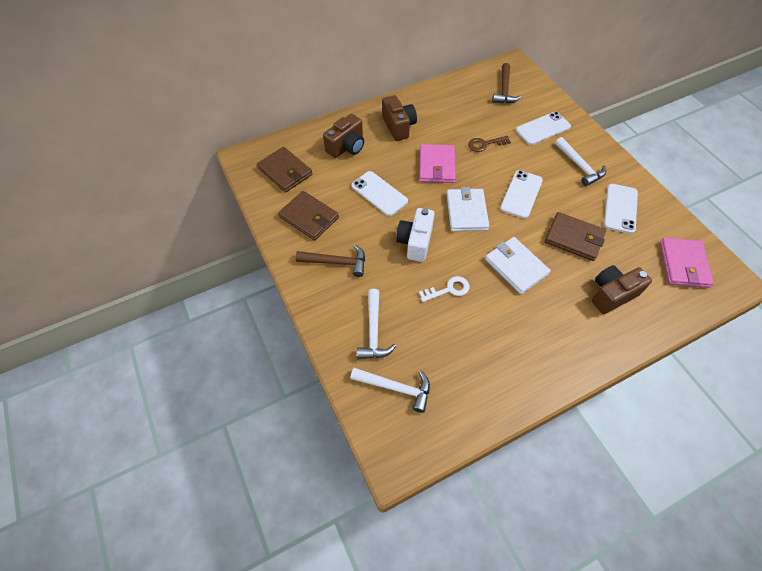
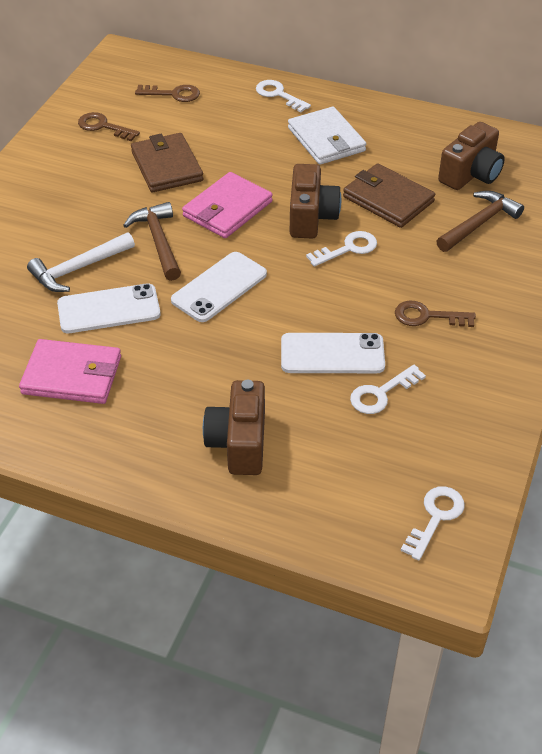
brown key: [468,136,511,152] = 1 -> [78,112,140,141] [135,85,200,102] [395,301,476,327] = 3
brown wallet: [257,147,313,192] [278,191,339,240] [545,212,606,261] = 3 -> [131,133,203,192] [343,163,435,228] = 2
white camera: [396,208,434,262] = 1 -> none = 0
white hammer: [350,368,430,413] [357,289,396,359] [555,137,606,186] = 3 -> [27,232,135,292] = 1
white key: [419,276,470,302] = 1 -> [256,80,311,113] [306,231,377,267] [350,365,426,414] [400,486,464,561] = 4
white phone: [352,171,408,216] [500,170,543,219] [516,112,571,145] [604,184,638,234] = 4 -> [57,284,161,333] [171,252,267,322] [281,333,385,373] = 3
white wallet: [447,187,489,231] [485,237,551,294] = 2 -> [288,107,366,165] = 1

